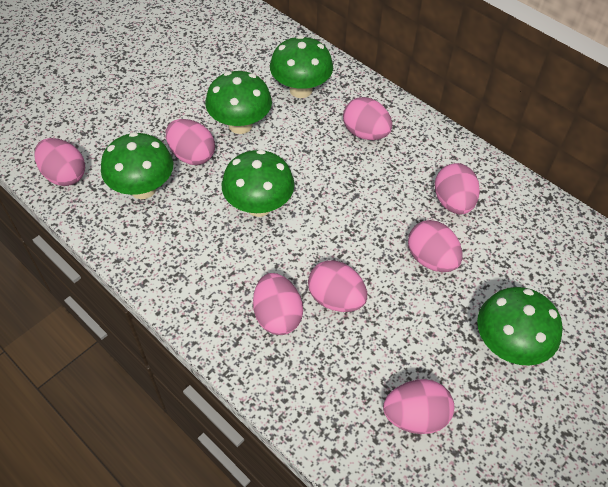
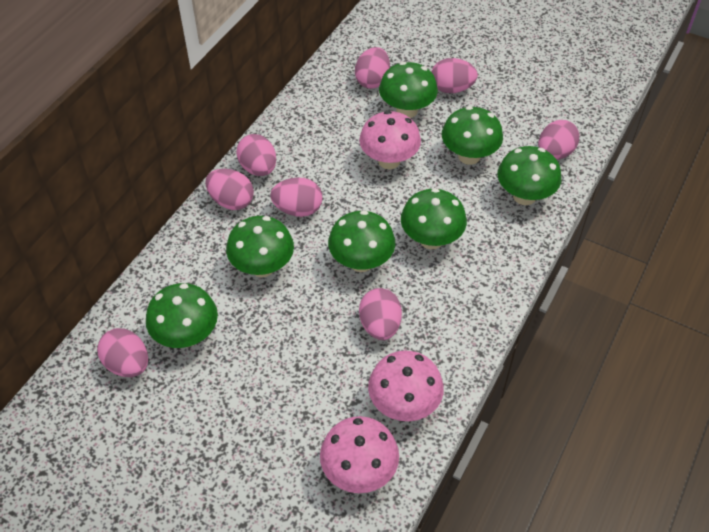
green mushroom: [101,132,173,199] [205,71,272,134] [221,149,295,217] [270,35,333,98] [477,287,563,366] = 5 -> [146,283,218,348] [226,216,294,277] [328,210,395,272] [379,62,438,118] [401,188,467,249] [442,106,503,165] [497,146,561,205] = 7
pink mushroom: none = 0 -> [320,416,399,493] [359,111,421,169] [368,351,444,421] = 3

